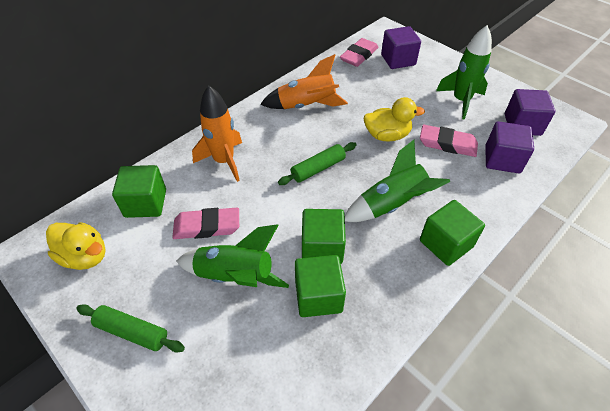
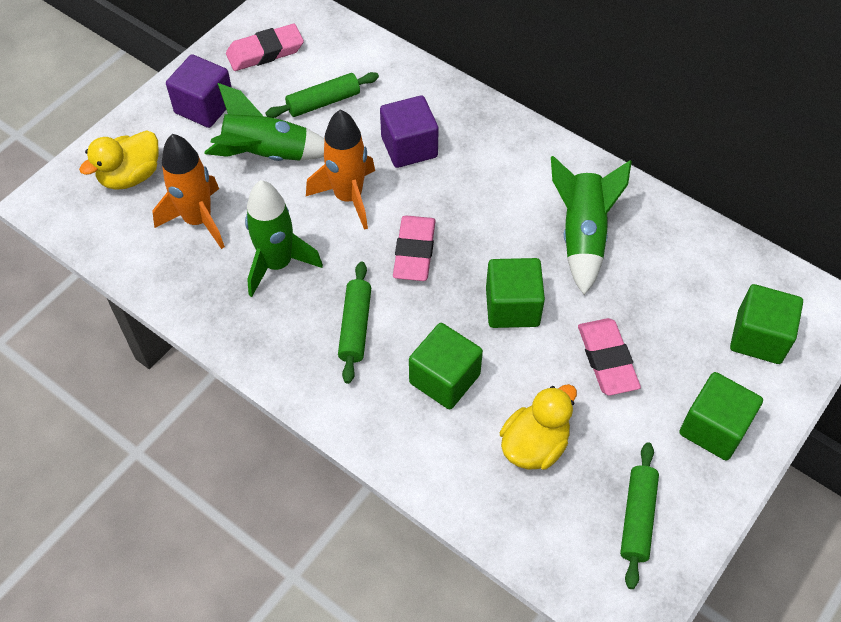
green rolling pin: [76,304,185,352] [278,142,357,185] = 2 -> [266,72,379,118] [338,261,371,384] [620,442,659,589] = 3
purple cube: [381,26,421,69] [485,121,534,173] [505,89,556,136] = 3 -> [166,54,232,128] [380,95,439,168] = 2

